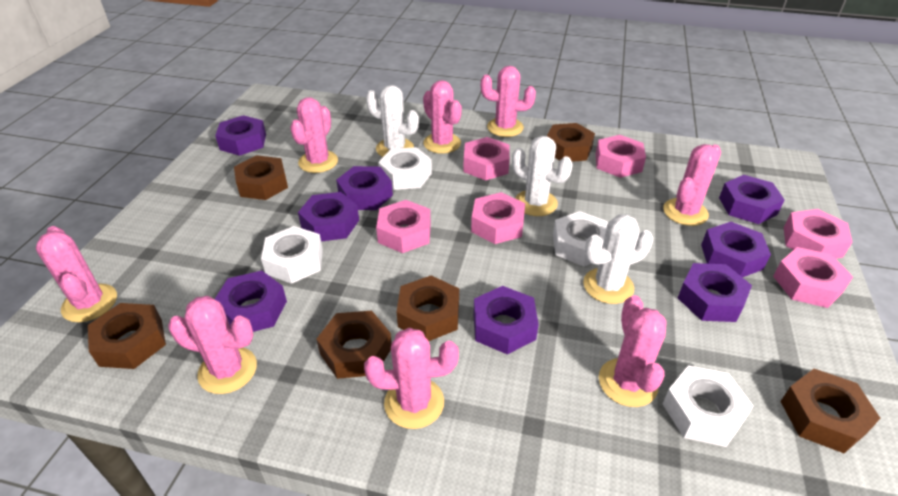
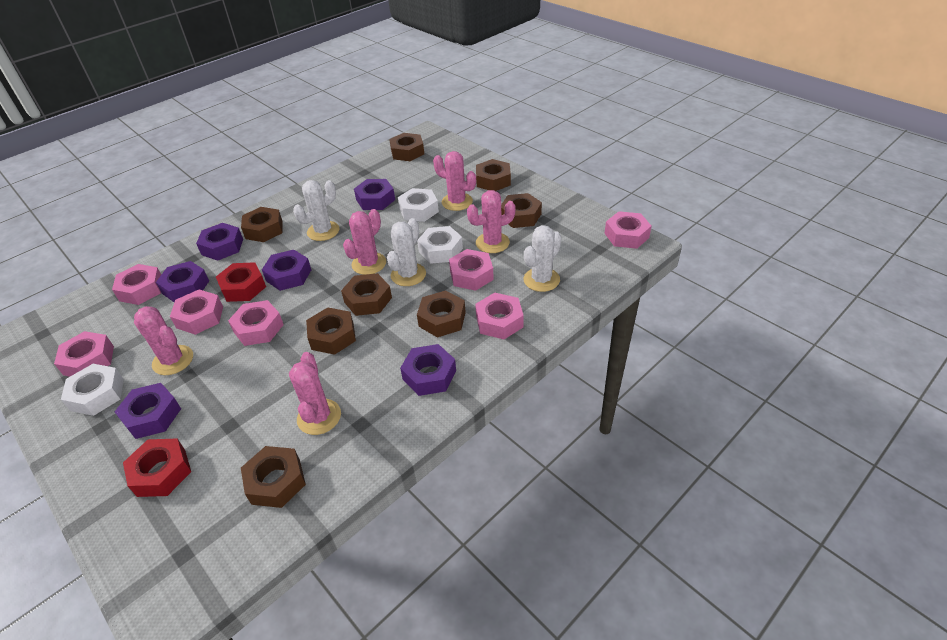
brown nut: [88,303,166,369] [234,155,288,200] [316,311,392,379] [397,275,459,341] [547,123,595,162] [780,369,880,453] = 6 -> [241,207,283,242] [241,446,306,508] [306,307,356,355] [341,273,392,316] [389,133,424,161] [417,290,466,338] [476,159,511,191] [501,193,542,228] = 8
pink cactus: [36,226,117,322] [168,296,257,394] [290,97,338,173] [364,328,459,429] [423,80,462,154] [481,66,536,137] [599,295,667,407] [663,144,721,226] = 8 -> [134,306,193,375] [289,352,341,435] [343,209,386,275] [433,151,476,211] [467,190,516,253] = 5
pink nut: [376,200,431,253] [463,137,510,181] [471,192,525,244] [596,135,646,178] [773,247,853,308] [784,209,852,259] = 6 -> [54,331,114,377] [112,264,161,305] [170,289,223,335] [228,300,284,346] [449,249,494,291] [475,293,524,339] [604,211,652,249] = 7
purple nut: [214,271,287,332] [215,115,266,156] [298,192,359,242] [336,166,393,210] [473,286,539,355] [678,263,752,322] [701,222,771,277] [719,175,785,224] = 8 -> [115,383,181,439] [156,261,209,302] [196,223,243,261] [262,250,311,291] [354,179,395,210] [400,344,456,396] = 6
red nut: none = 0 -> [123,439,191,497] [216,262,266,302] = 2
white nut: [261,226,323,284] [378,147,432,190] [553,211,608,267] [663,365,753,447] = 4 -> [61,364,124,416] [398,188,439,222] [417,226,463,264] = 3

